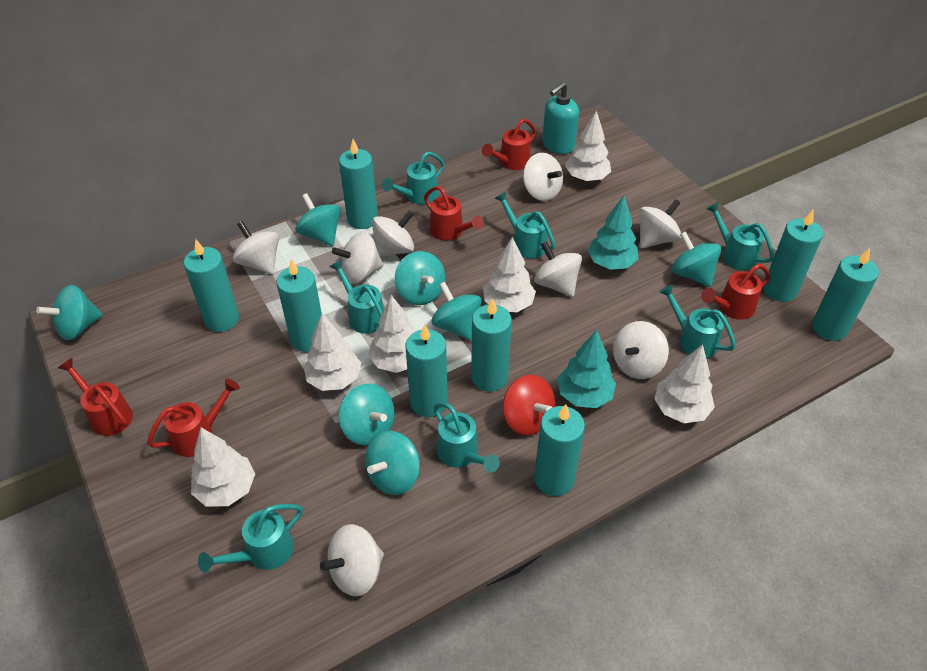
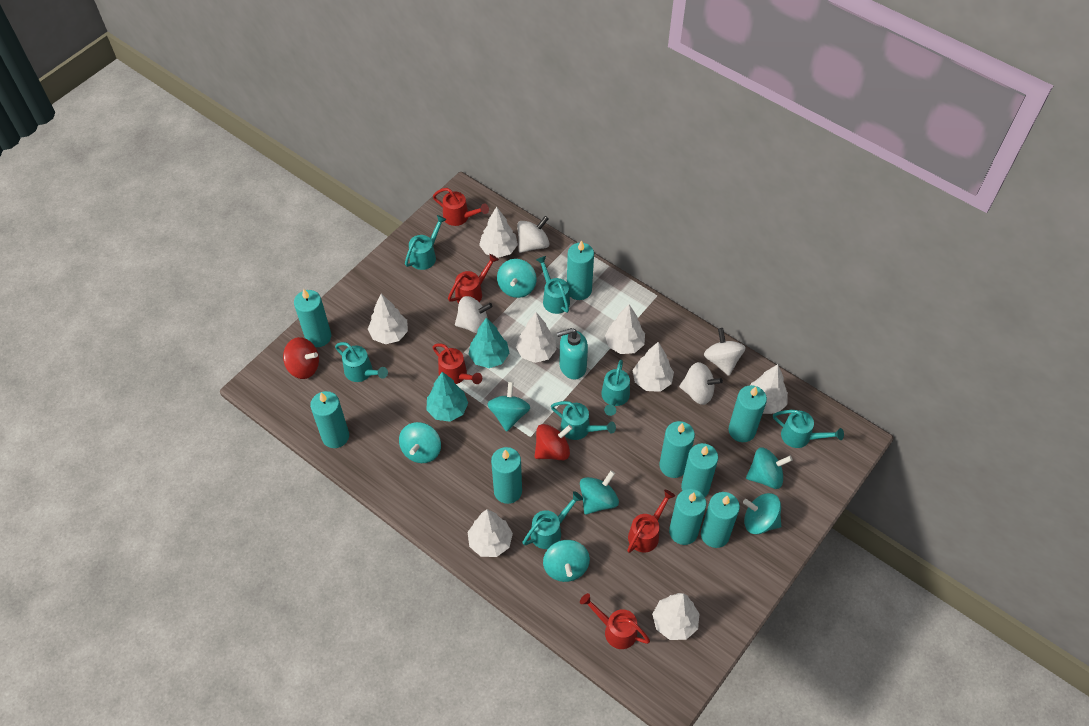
red spinning top: [503,375,555,436] = 1 -> [283,337,319,379] [534,424,573,460] = 2
turquoise candle: [184,239,239,332] [277,259,322,352] [339,139,378,229] [406,324,448,417] [471,298,512,392] [534,404,585,496] [763,210,823,302] [812,248,879,341] = 8 -> [294,289,331,347] [310,391,349,448] [491,447,522,504] [567,240,594,300] [659,421,695,478] [669,489,706,545] [681,443,718,497] [701,492,740,548] [728,385,767,442] = 9
white spinning top: [233,221,279,275] [320,524,384,596] [332,232,384,284] [372,210,414,258] [523,153,563,201] [534,241,582,297] [613,321,669,379] [639,199,681,249] = 8 -> [455,296,493,333] [517,216,550,253] [679,362,723,405] [704,328,746,376] = 4
white tree: [191,428,255,507] [304,313,361,391] [368,295,416,373] [483,237,536,312] [565,110,611,182] [654,344,715,423] = 6 -> [368,294,408,344] [468,509,513,557] [479,207,518,258] [516,312,557,363] [605,304,645,354] [632,342,674,392] [652,593,700,640] [750,364,788,414] = 8

